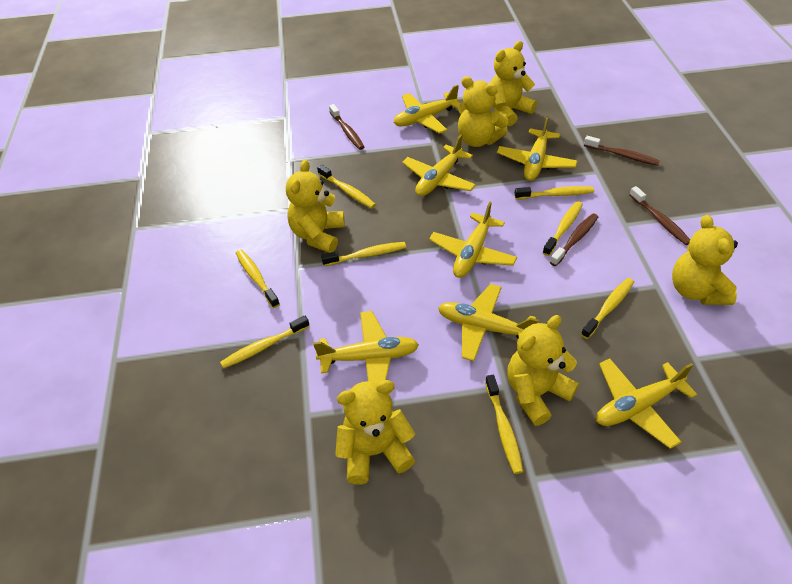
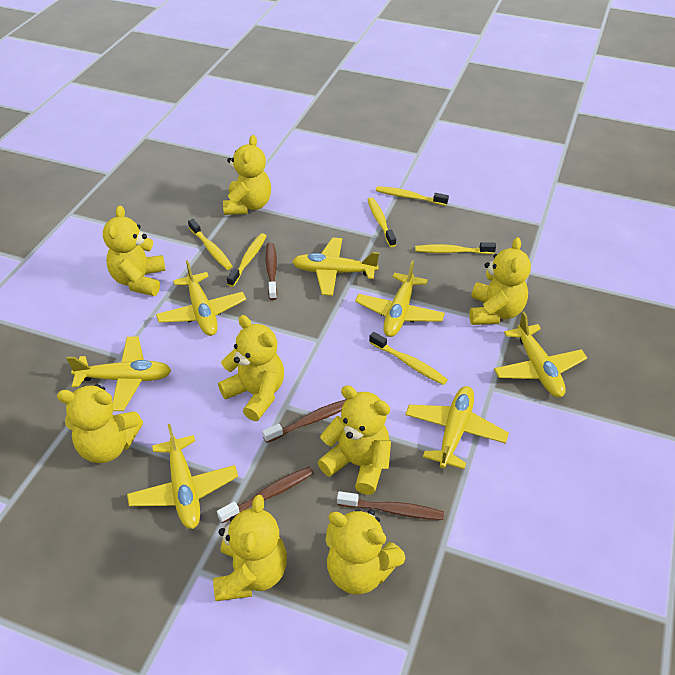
yellow teddy bear: [286,160,345,253] [335,380,415,485] [458,76,508,147] [490,41,537,126] [507,315,579,426] [672,215,738,305] = 6 -> [57,384,143,463] [103,205,165,296] [213,495,287,601] [218,315,284,421] [223,135,271,215] [318,385,391,495] [326,509,405,594] [469,237,531,325] = 8
yellow toothbrush: [220,316,310,369] [236,249,280,308] [317,165,376,208] [321,242,406,266] [485,375,524,474] [514,186,594,199] [542,201,583,256] [581,278,634,339] = 8 -> [188,219,232,270] [227,233,266,287] [367,197,396,247] [369,332,448,385] [376,186,449,206] [415,242,496,254] = 6

